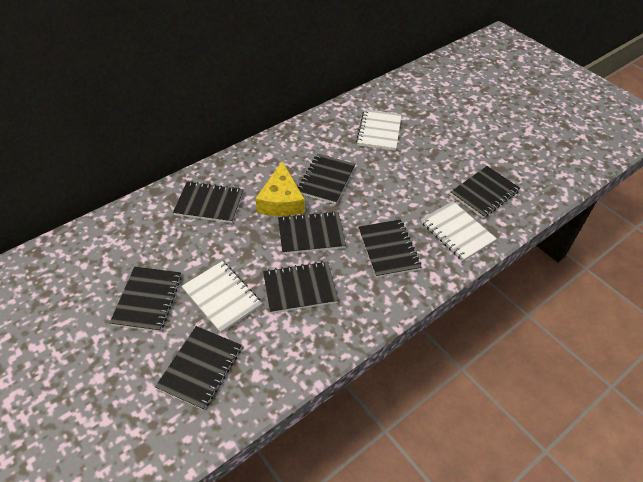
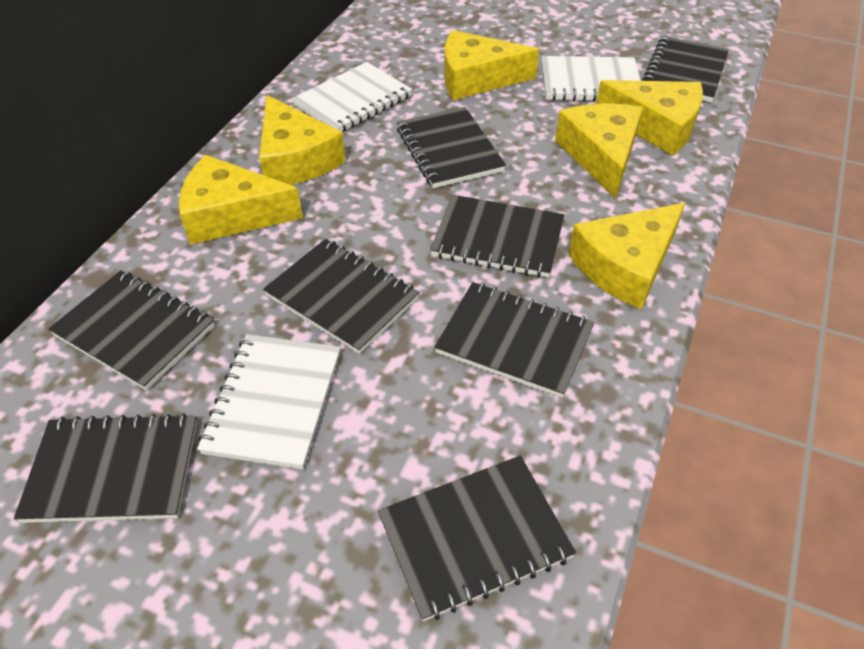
yellow cheese: [255,161,305,216] = 1 -> [179,155,303,245] [259,95,346,185] [444,30,539,100] [555,103,643,199] [569,203,685,309] [596,80,703,156] = 6

